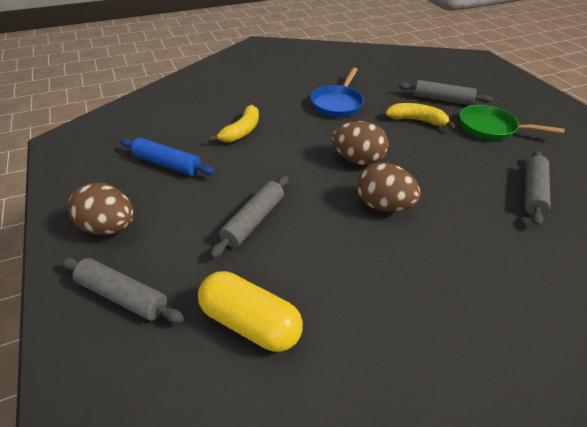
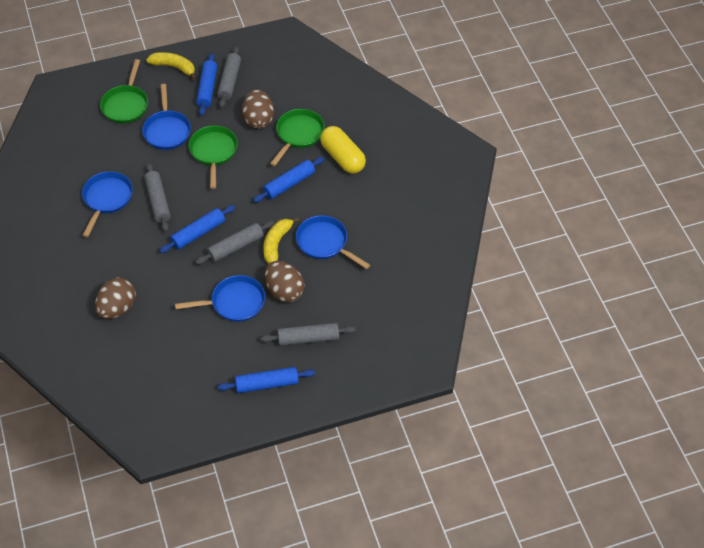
blue pan: [311,68,364,117] = 1 -> [82,171,133,237] [142,84,191,150] [175,275,265,322] [296,215,370,269] = 4
blue rolling pin: [120,138,214,176] = 1 -> [159,205,235,253] [196,53,217,116] [218,367,315,393] [253,157,324,202] = 4
green pan: [460,105,565,140] = 1 -> [100,59,148,124] [189,125,238,189] [270,109,325,166] = 3

